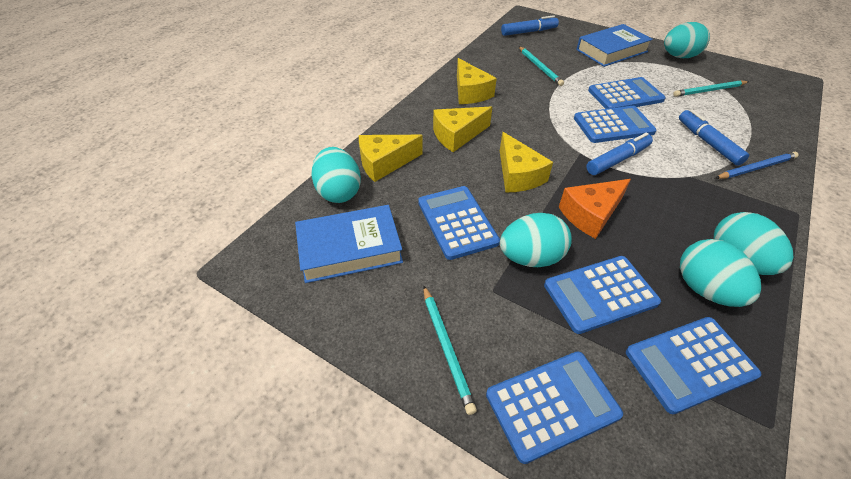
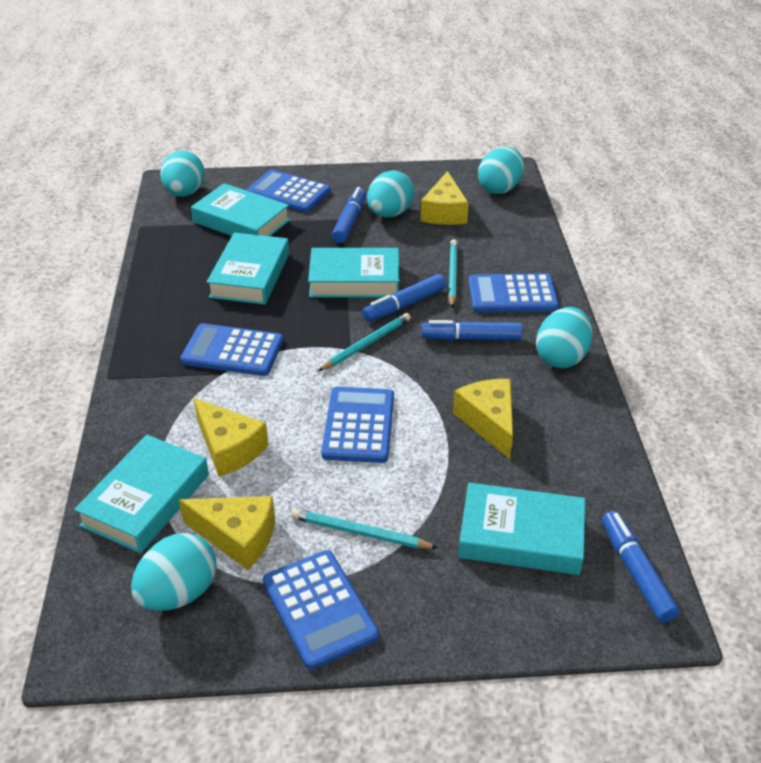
blue book: [295,205,403,283] [576,24,653,67] = 2 -> none = 0
blue calculator: [418,186,500,260] [486,351,623,464] [544,256,661,334] [574,106,657,143] [588,77,666,109] [626,317,761,414] = 6 -> [180,323,283,376] [246,170,331,212] [263,550,379,670] [321,387,394,463] [468,273,559,312] = 5
blue marker: [501,15,559,36] [586,133,653,175] [679,109,749,166] = 3 -> [332,187,366,243] [362,274,446,322] [421,320,522,341] [602,511,680,623] = 4
blue pencil: [715,152,798,179] = 1 -> none = 0
orange cheese: [559,179,631,239] = 1 -> none = 0
turquoise book: none = 0 -> [74,435,209,553] [191,183,290,236] [207,232,289,305] [308,248,400,297] [458,482,585,575] = 5

